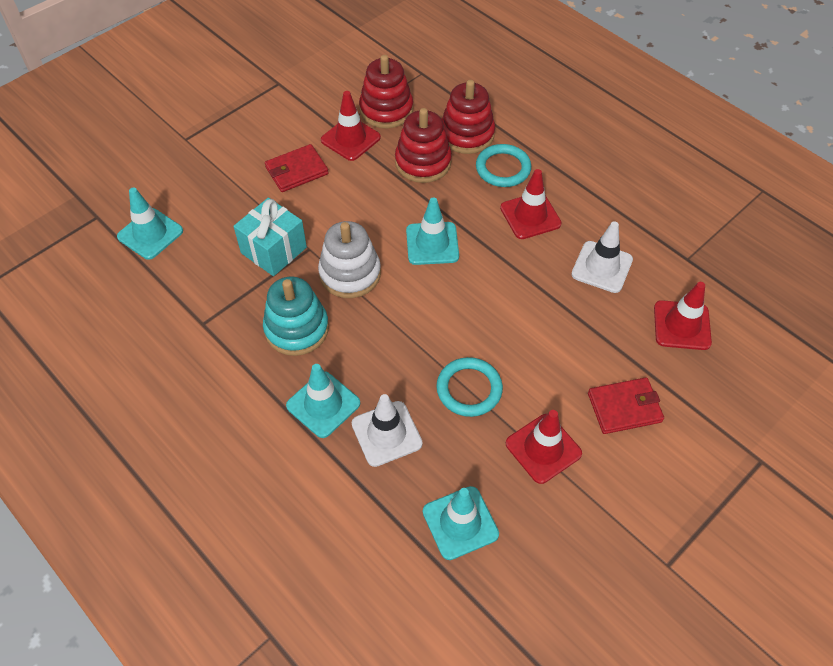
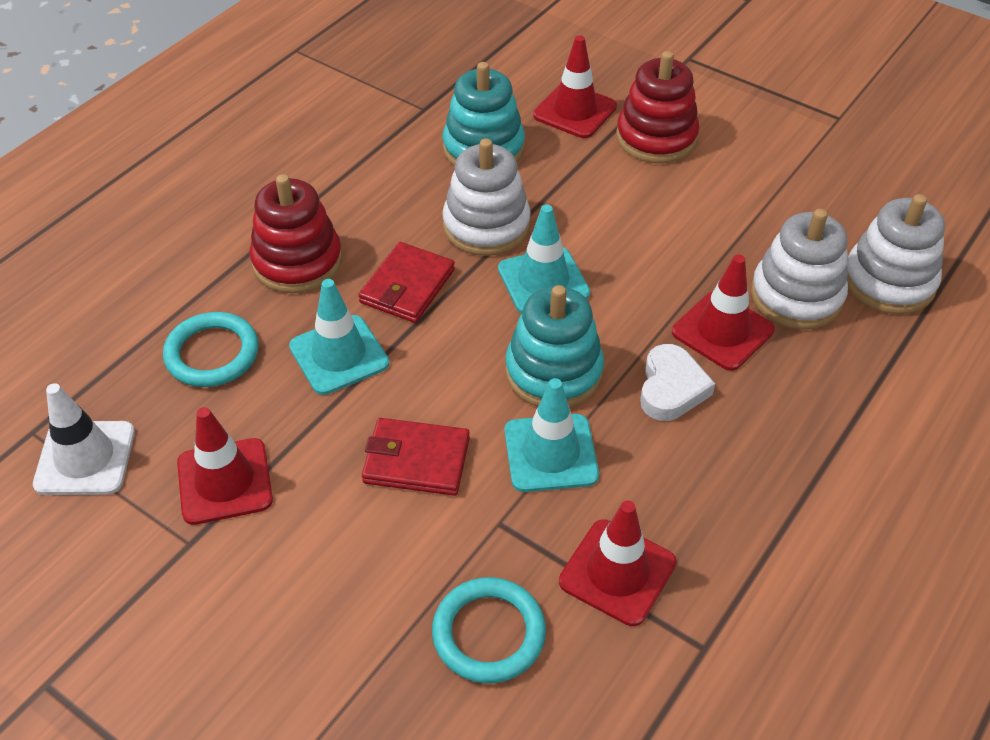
red stacking toy: [359,55,413,128] [395,108,452,183] [442,80,495,154] = 3 -> [249,174,342,293] [616,51,700,163] = 2
turquoise gift: [233,198,307,276] = 1 -> none = 0
turquoise stacking toy: [263,276,329,356] = 1 -> [443,62,525,167] [505,285,604,408] = 2
turquoise traffic cone: [117,188,183,260] [286,364,360,438] [406,197,459,265] [423,486,499,560] = 4 -> [289,279,389,395] [498,204,590,314] [505,378,599,492] = 3
white heart: none = 0 -> [640,344,715,421] = 1
white stacking toy: [318,221,381,298] = 1 -> [442,139,531,256] [751,209,848,329] [847,194,945,314] = 3
white traffic cone: [352,394,423,467] [571,221,633,293] = 2 -> [33,383,135,495] = 1

